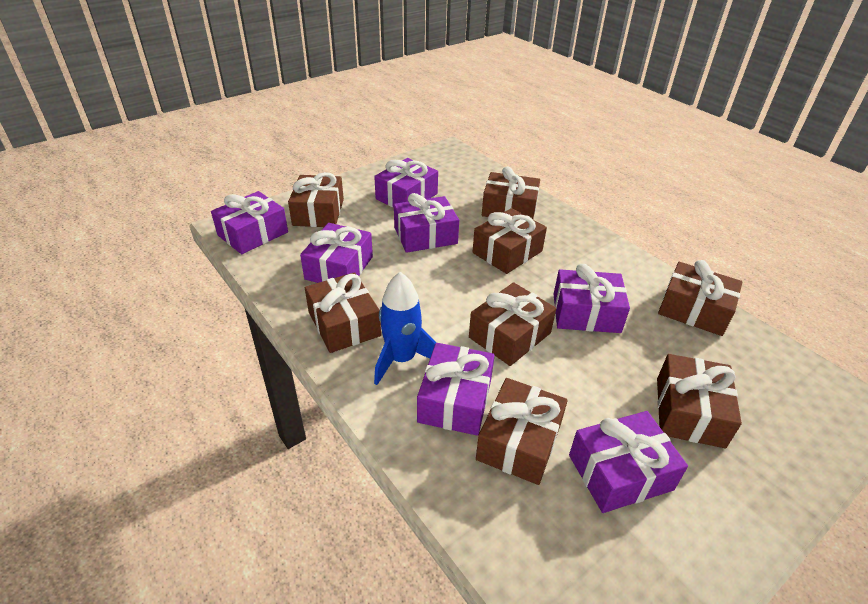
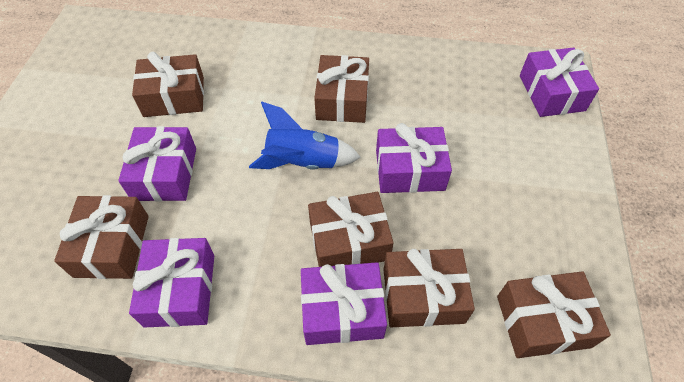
brown gift: [288,172,344,227] [305,272,381,353] [469,282,556,366] [473,208,547,274] [476,378,568,485] [482,166,540,219] [657,354,742,448] [658,260,742,336] = 8 -> [54,195,149,279] [132,51,204,117] [308,192,394,267] [314,55,369,123] [383,249,475,327] [497,271,611,358] = 6
purple gift: [211,191,288,254] [300,223,373,283] [374,158,438,208] [394,193,459,253] [417,343,495,436] [554,264,630,333] [569,411,688,513] = 7 -> [118,126,196,201] [129,238,214,328] [301,262,387,345] [376,123,452,193] [520,48,599,117] = 5

